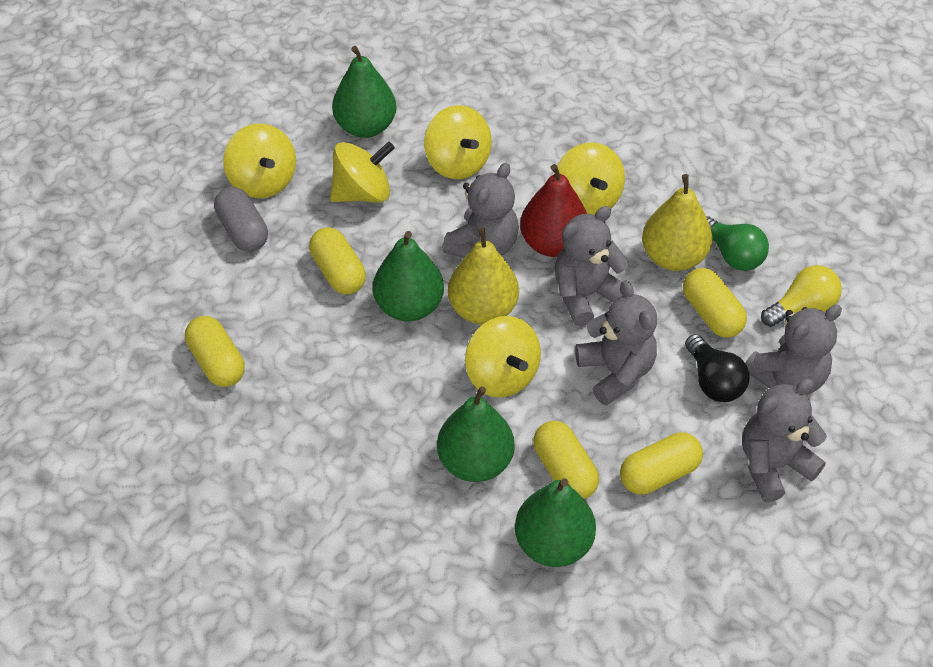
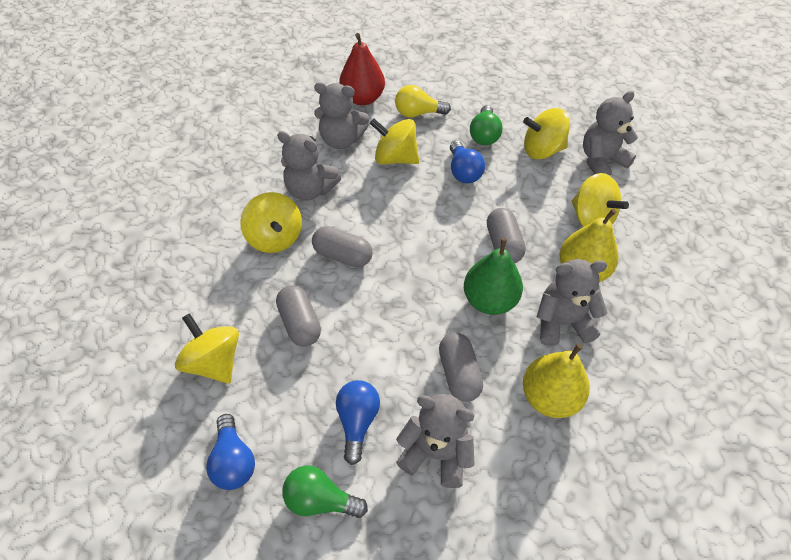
black light bulb: [685,334,750,402] = 1 -> none = 0
blue light bulb: none = 0 -> [206,414,255,490] [336,380,380,465] [450,141,485,183] = 3
green light bulb: [706,216,769,271] = 1 -> [282,466,368,518] [470,105,503,145] = 2
green pear: [332,46,396,138] [373,231,444,321] [437,386,515,482] [515,478,596,567] = 4 -> [464,238,523,315] = 1
grey capsule: [214,187,268,252] = 1 -> [276,285,321,347] [312,226,372,267] [439,333,483,402] [487,208,526,263] = 4
yellow capsule: [185,316,245,387] [309,227,366,294] [533,421,599,499] [620,432,703,495] [683,268,747,338] = 5 -> none = 0

